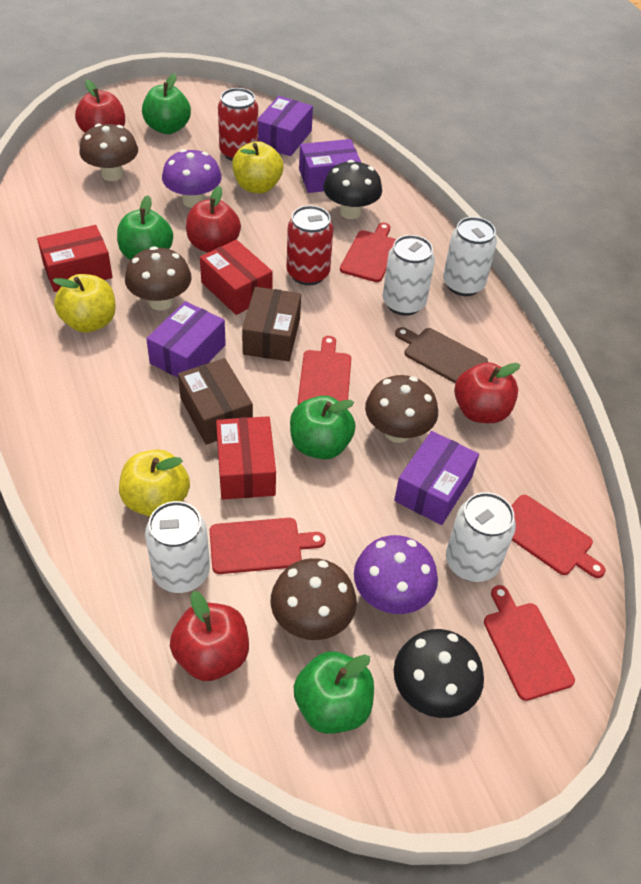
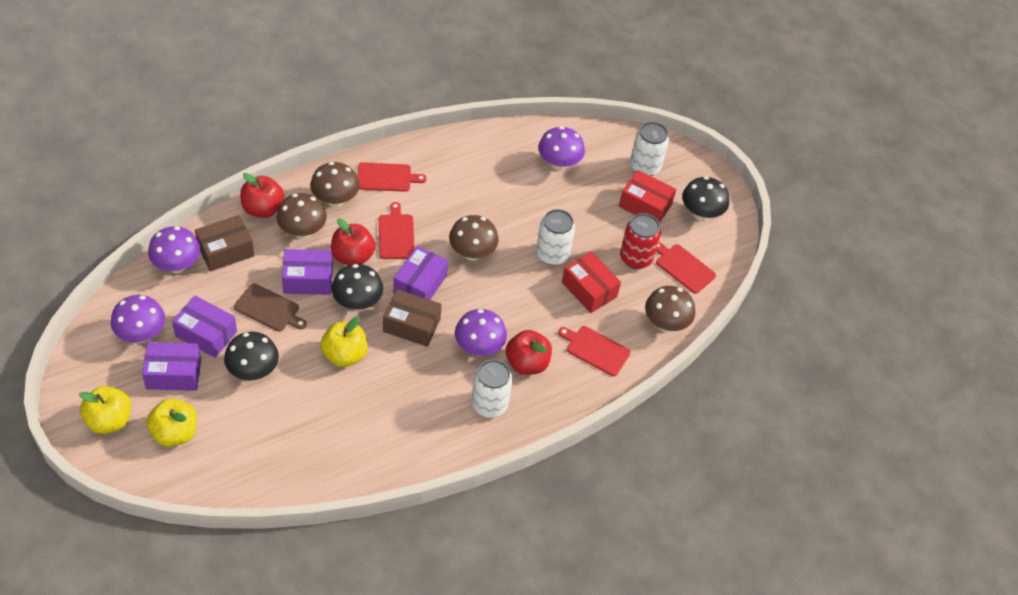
black mushroom: [323,160,382,219] [394,629,484,718] = 2 -> [224,332,279,380] [331,264,383,311] [682,176,729,221] = 3
green apple: [117,195,173,260] [142,73,191,134] [290,395,356,459] [294,651,374,734] = 4 -> none = 0
purple mushroom: [162,149,222,208] [354,535,438,614] = 2 -> [111,295,165,343] [148,226,200,273] [455,309,507,356] [538,126,585,171] = 4
red apple: [75,80,125,133] [170,591,249,681] [186,186,241,253] [454,362,520,423] = 4 -> [240,173,284,218] [331,218,375,265] [506,330,552,375] = 3
red box: [37,225,113,292] [200,240,273,315] [216,416,276,500] = 3 -> [562,251,621,313] [619,170,677,223] = 2
red can: [218,88,258,161] [287,205,334,285] = 2 -> [620,213,661,269] = 1
red cutting board: [210,518,326,574] [298,336,351,405] [340,223,397,282] [484,585,575,701] [511,495,606,578] = 5 -> [357,162,427,192] [379,202,415,259] [558,326,631,376] [656,242,716,294] = 4
white can: [145,501,210,593] [383,235,435,316] [443,217,497,296] [446,492,516,582] = 4 -> [471,360,513,418] [536,209,575,266] [630,122,669,176] = 3

